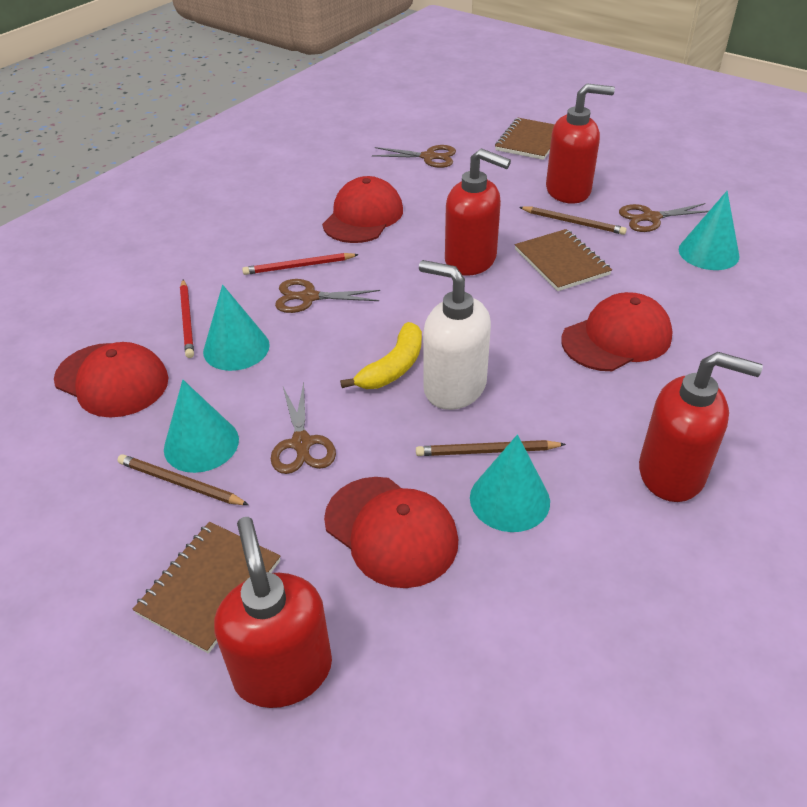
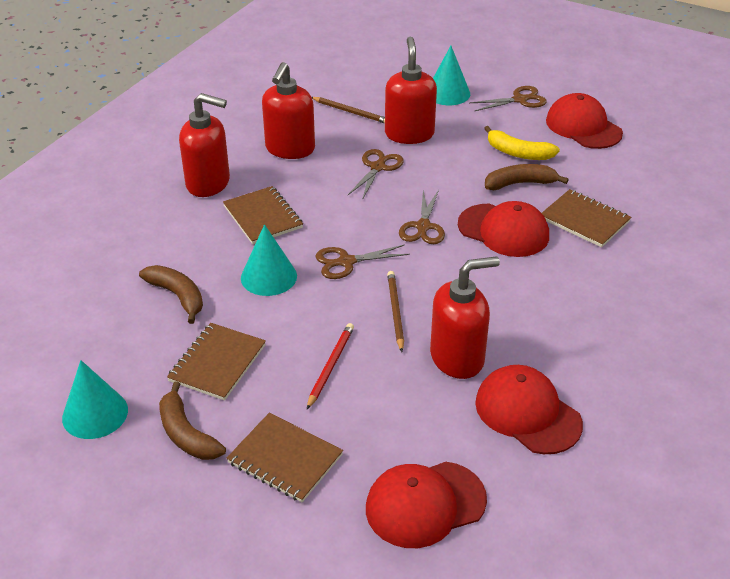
brown banana: none = 0 -> [139,265,203,324] [159,381,226,460] [485,164,569,190] = 3
brown notebook: [132,522,280,654] [495,118,555,160] [515,229,612,291] = 3 -> [167,323,266,401] [223,186,303,244] [226,412,343,502] [542,189,631,247] = 4
brown pencil: [117,454,249,505] [416,440,566,456] [519,207,627,235] = 3 -> [312,97,385,123] [387,271,404,352] = 2
red pencil: [180,279,194,358] [242,253,359,275] = 2 -> [307,323,354,409] = 1
turquoise cone: [164,380,239,473] [203,285,270,371] [470,434,550,532] [679,191,739,270] = 4 -> [62,360,128,439] [241,224,297,296] [433,46,470,105] = 3
white soap dispenser: [419,260,491,410] = 1 -> none = 0

